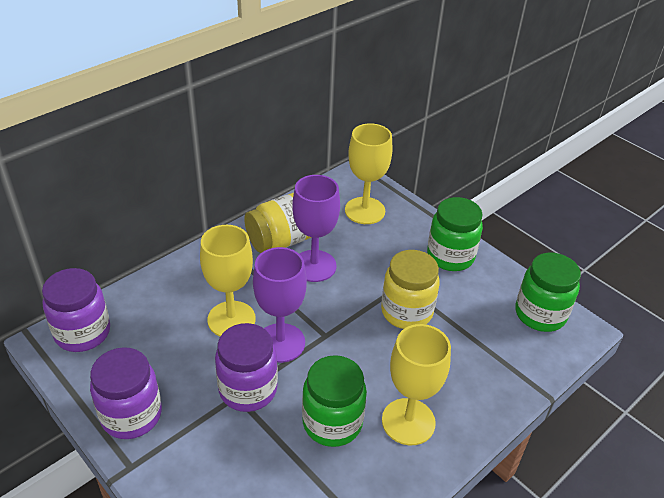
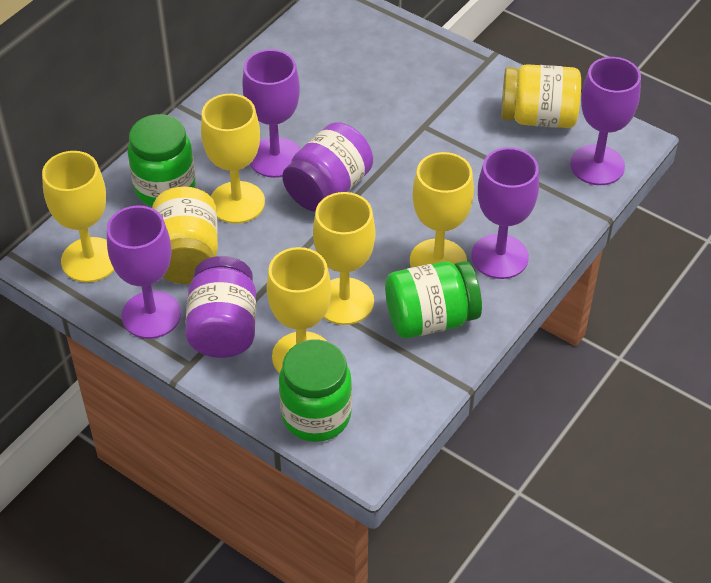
purple goblet: [253,247,307,363] [292,175,340,282] = 2 -> [107,205,181,339] [242,49,300,178] [471,147,539,279] [570,57,641,185] = 4
purple jar: [42,268,110,352] [90,347,162,439] [215,323,278,412] = 3 -> [185,256,256,358] [282,122,373,212] = 2
yellow goblet: [200,225,256,336] [345,123,392,224] [382,324,451,445] = 3 -> [42,151,114,282] [201,94,265,224] [267,247,331,373] [313,192,375,325] [410,152,474,268] = 5

